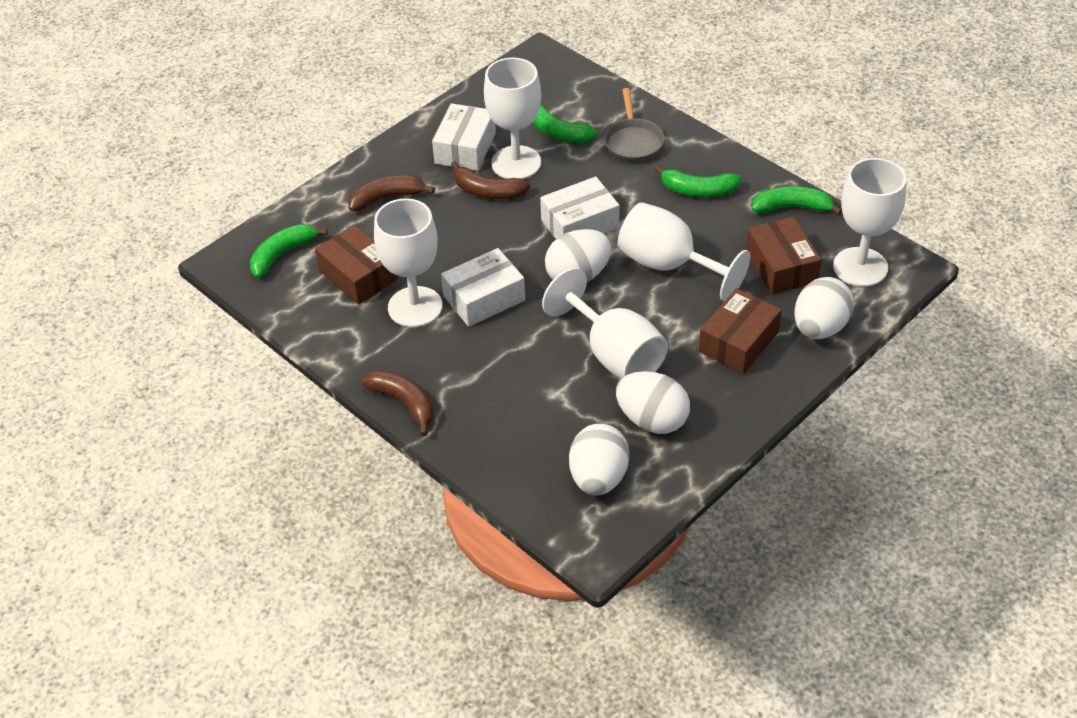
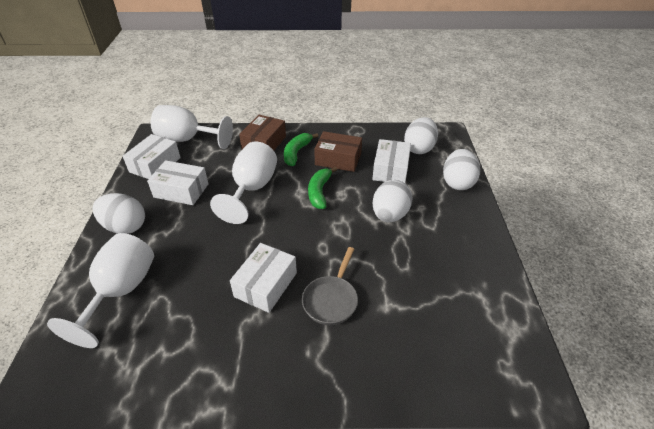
brown banana: [348,175,435,211] [361,370,434,436] [451,161,531,199] = 3 -> none = 0
brown box: [315,225,398,305] [699,288,782,374] [746,217,821,294] = 3 -> [239,115,286,150] [314,131,362,172] = 2
green banana: [250,224,328,278] [532,105,597,143] [655,165,742,197] [751,186,842,215] = 4 -> [284,133,318,166] [308,167,337,209] = 2
white box: [432,103,496,171] [441,248,525,327] [540,177,619,239] = 3 -> [123,134,181,179] [147,160,209,205] [230,243,297,313] [372,139,411,183] = 4
white goblet: [374,199,443,327] [484,57,541,179] [542,268,668,378] [618,202,750,301] [833,158,907,287] = 5 -> [47,233,154,348] [151,105,233,149] [210,141,277,224] = 3

